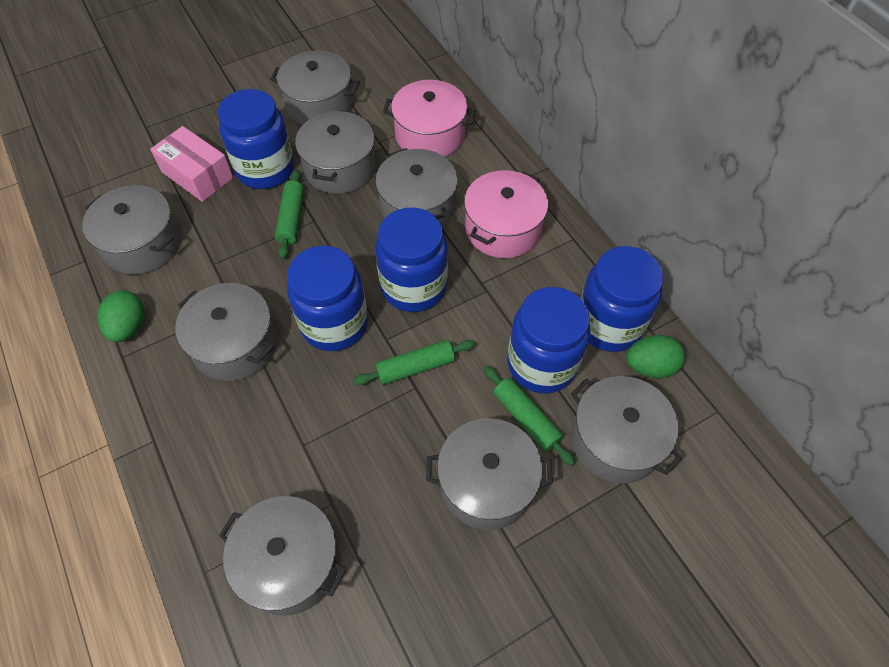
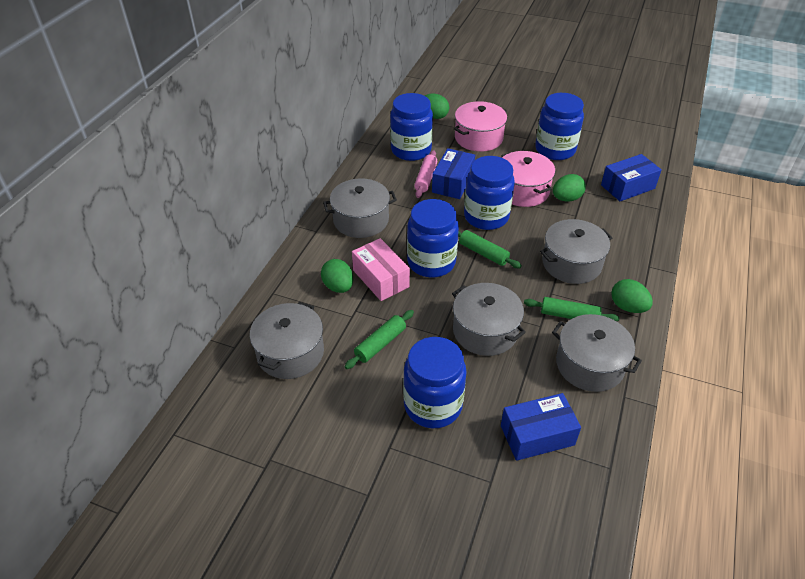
blue box: none = 0 -> [432,148,475,199] [501,393,581,461] [601,154,662,201] = 3
green egg: [98,290,144,342] [626,335,685,378] = 2 -> [321,259,354,293] [425,94,449,119] [553,174,586,202] [611,279,653,313] = 4
grey pot: [82,185,181,274] [175,283,277,381] [219,496,346,616] [270,51,360,125] [295,110,376,194] [375,148,458,227] [426,418,553,530] [571,376,682,483] = 8 -> [250,302,324,379] [323,178,397,238] [452,283,526,356] [540,219,612,284] [552,314,642,392] = 5
pink rolling pin: none = 0 -> [414,150,437,198] = 1

